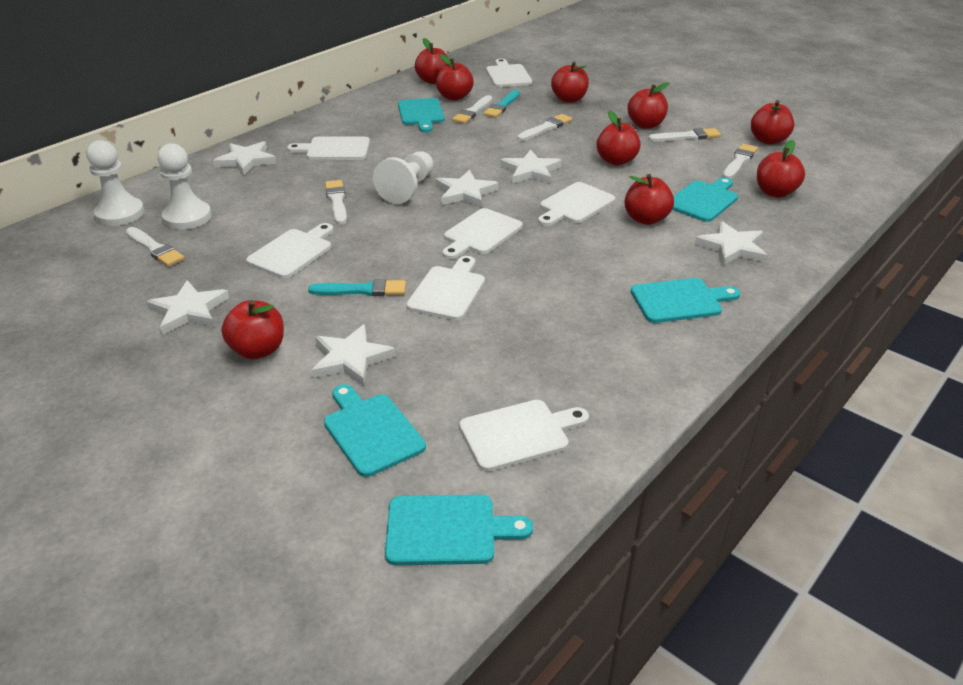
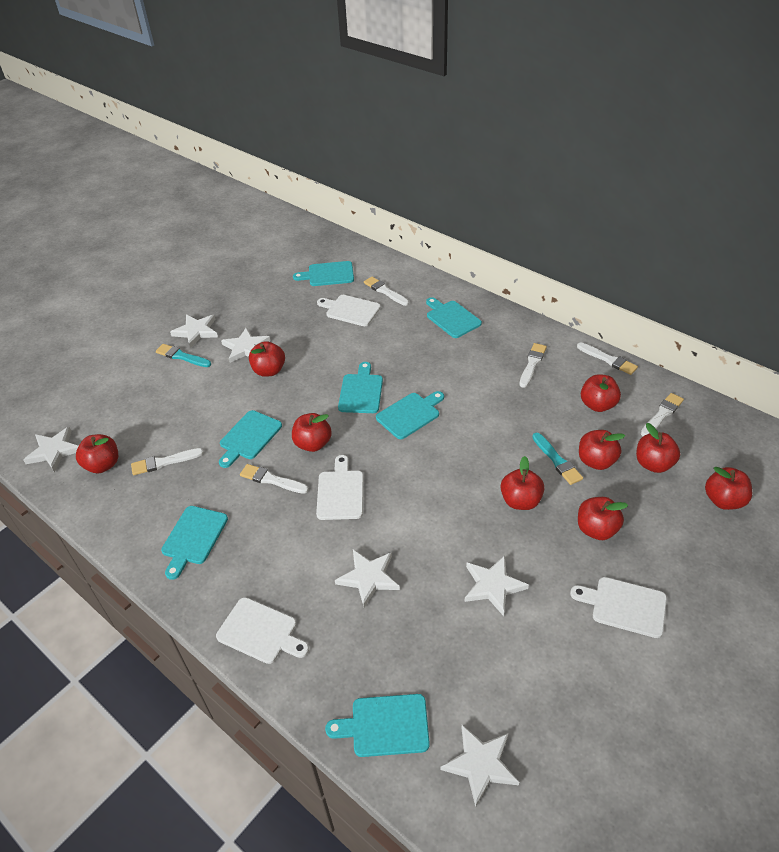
turquoise cutting board: [324,384,426,477] [385,495,533,565] [398,98,445,133] [631,278,740,323] [672,177,738,222] = 5 -> [161,506,228,580] [219,410,282,468] [293,261,354,286] [325,694,430,757] [338,362,383,413] [376,391,444,439] [426,297,482,338] = 7
white cutting board: [246,223,333,278] [287,136,370,160] [406,256,485,321] [442,208,523,259] [459,400,589,472] [486,59,532,87] [538,182,615,226] = 7 -> [216,597,309,664] [316,455,363,520] [317,295,381,326] [570,577,667,638] = 4
white pawn: [86,140,145,226] [157,143,212,230] [373,151,434,204] = 3 -> none = 0

